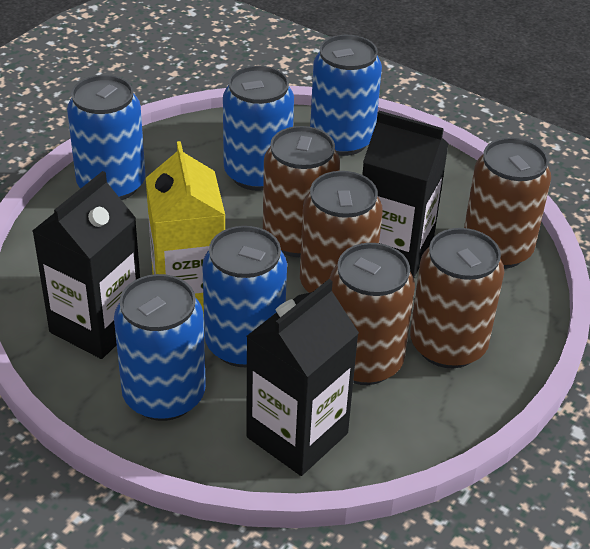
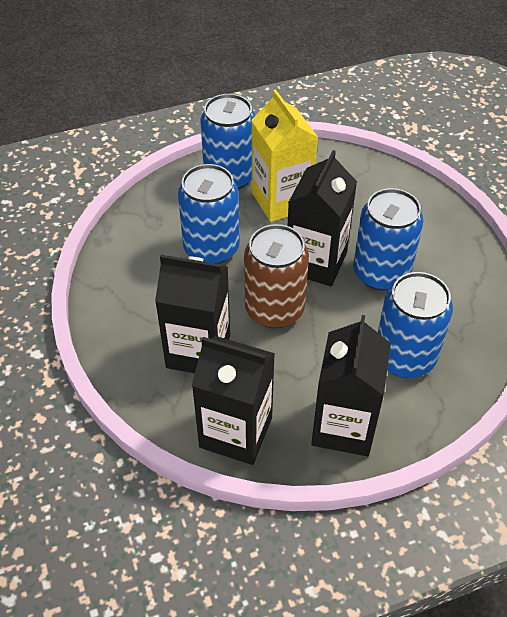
black carton: [32,171,140,359] [246,279,359,476] [362,111,449,278] = 3 -> [155,255,230,373] [192,336,275,465] [288,150,357,286] [311,315,391,456] = 4
blue can: [67,75,145,200] [114,274,206,421] [202,226,287,367] [223,66,294,191] [310,35,382,156] = 5 -> [178,164,240,264] [201,94,256,190] [353,188,423,291] [378,272,453,378] = 4
brown can: [263,126,340,257] [300,171,383,293] [330,243,415,385] [410,228,504,368] [464,138,551,269] = 5 -> [244,224,309,328] = 1

